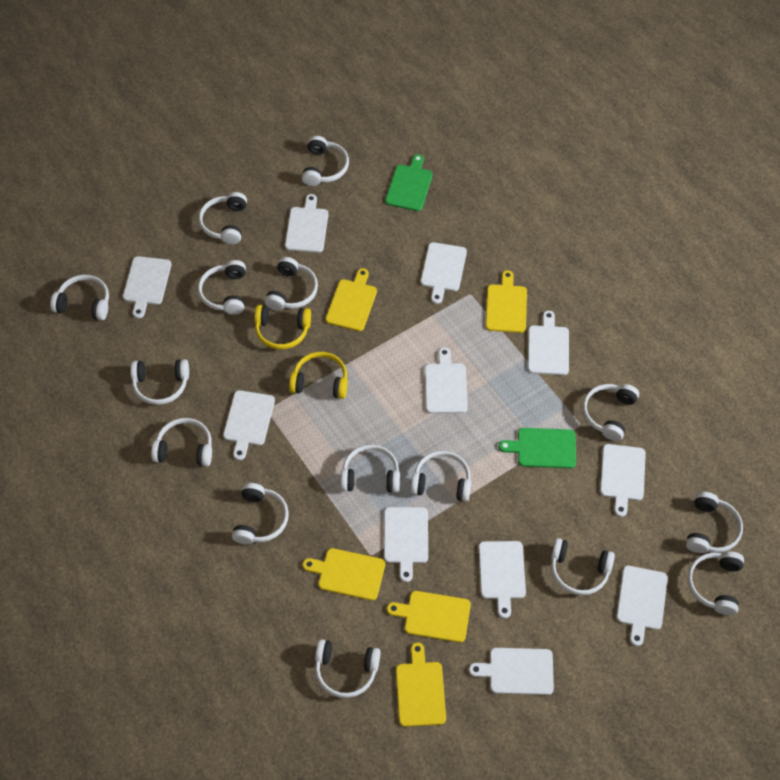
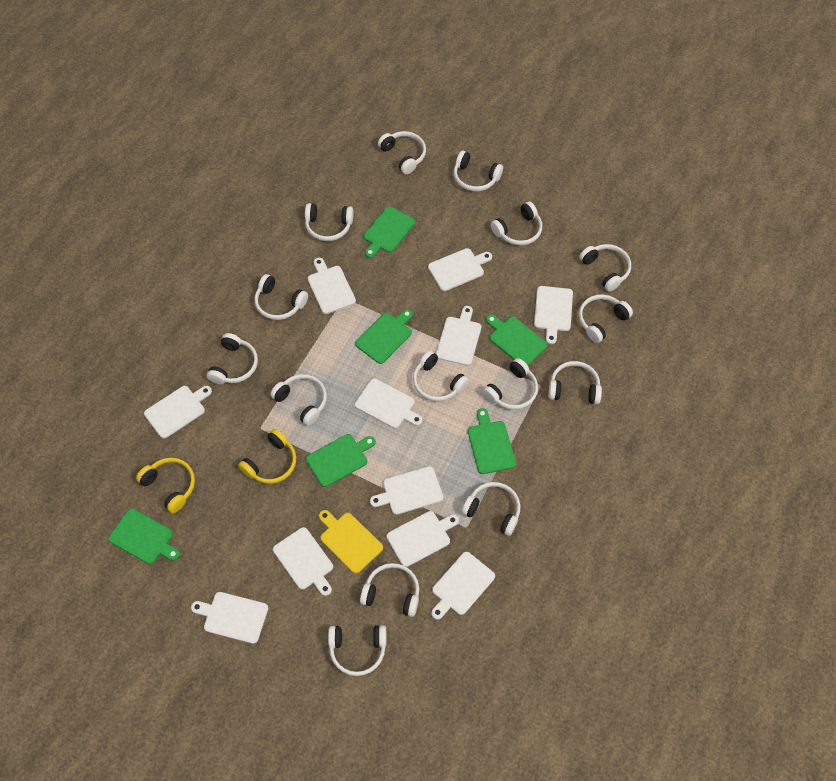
green cutting board: [385,154,433,211] [499,428,576,468] = 2 -> [109,508,180,564] [306,434,376,487] [355,309,413,364] [364,206,415,258] [468,408,516,474] [486,314,547,365] = 6
yellow cutting board: [303,548,385,601] [325,268,377,331] [387,591,471,643] [396,642,446,727] [486,270,527,333] = 5 -> [319,510,383,573] = 1

